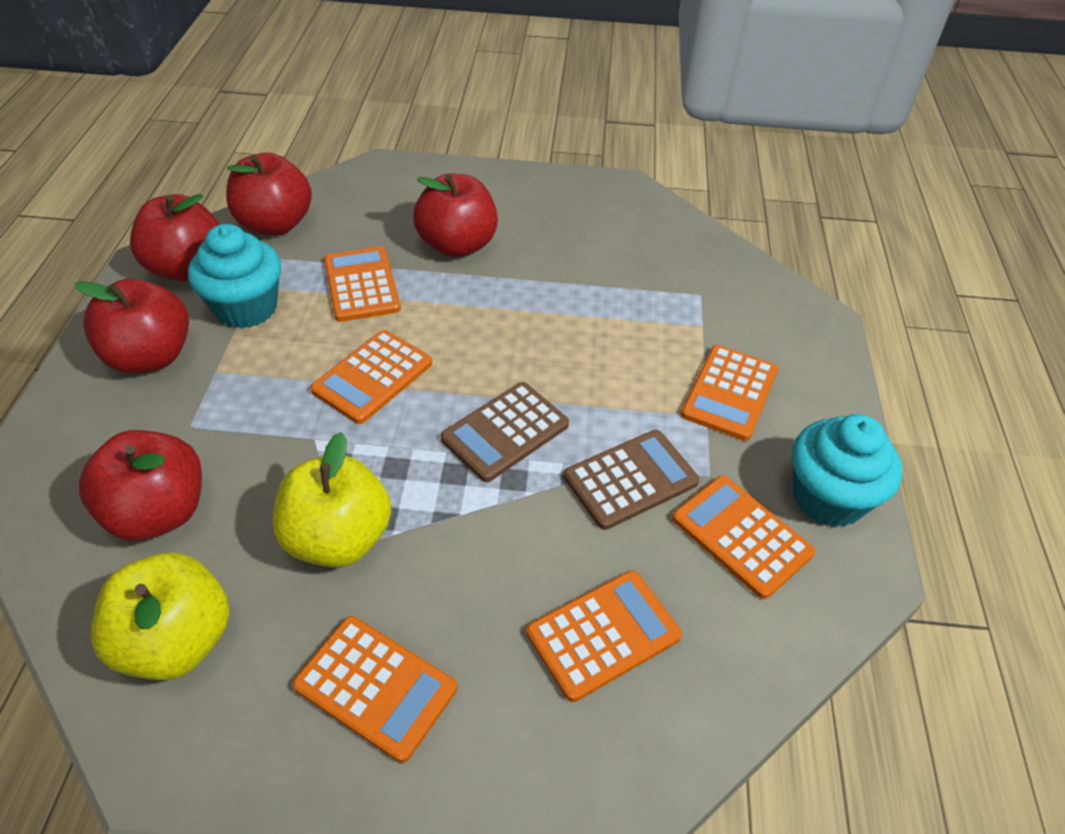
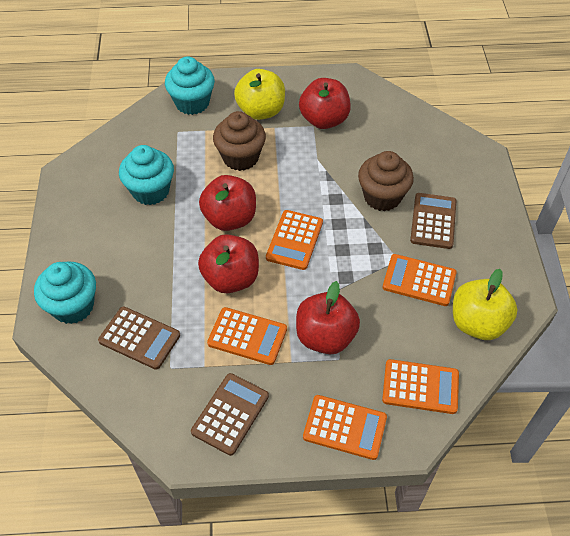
brown calculator: [441,382,569,482] [564,430,699,530] = 2 -> [98,307,180,370] [191,373,269,456] [410,193,457,249] = 3
brown cupcake: none = 0 -> [213,111,266,171] [358,151,414,211] = 2
orange calculator: [292,616,457,763] [310,330,432,424] [324,246,401,322] [526,570,682,702] [672,475,815,599] [681,345,778,441] = 6 -> [207,307,287,365] [266,210,323,270] [303,395,387,460] [382,254,457,306] [382,359,459,414] = 5
red apple: [75,279,189,374] [79,430,202,541] [130,194,220,281] [226,152,312,236] [413,174,498,258] = 5 -> [198,234,259,293] [199,175,256,231] [296,281,360,354] [299,78,351,129] = 4
turquoise cupcake: [188,224,281,329] [792,414,902,527] = 2 -> [34,261,96,324] [119,145,174,205] [165,56,215,115] = 3

